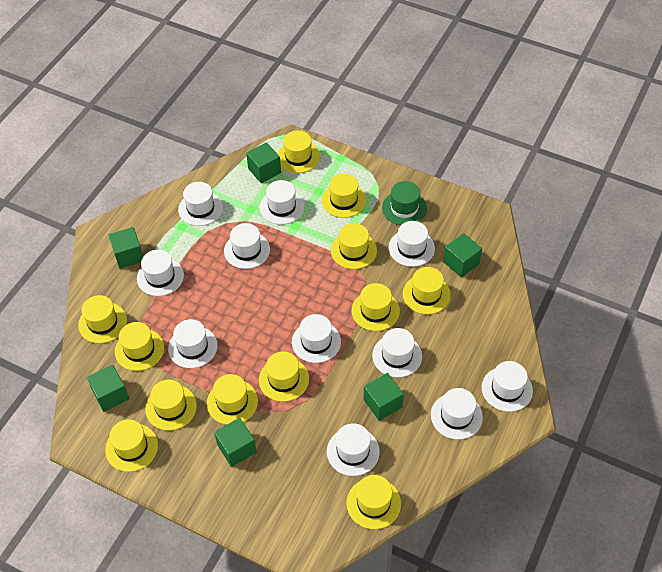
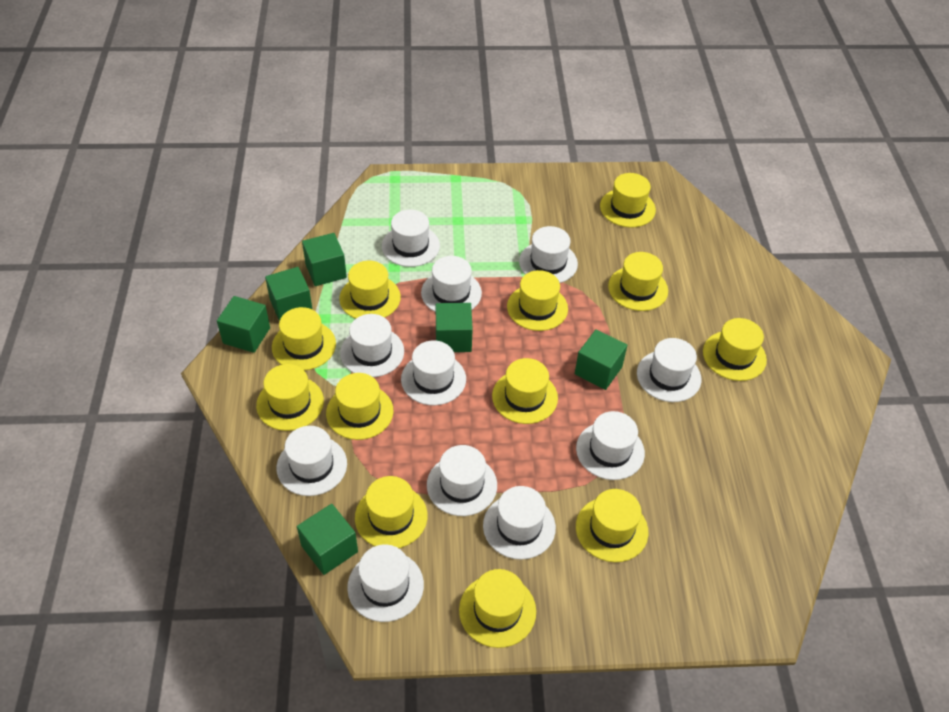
green hat: [382,181,427,225] = 1 -> none = 0

